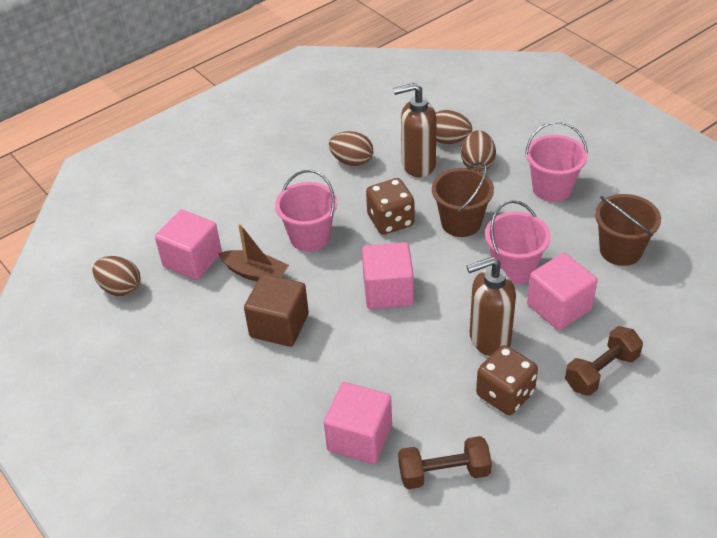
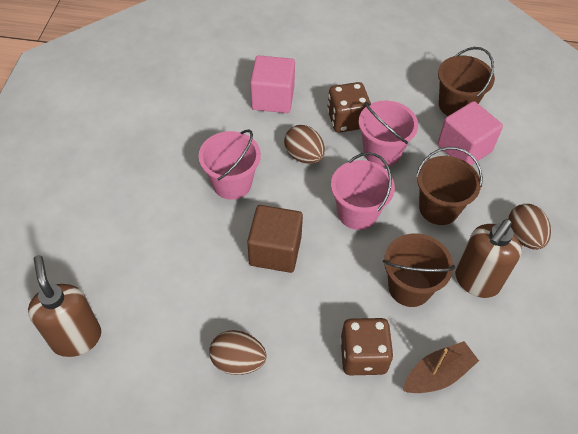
brown bucket: [432,162,494,237] [595,194,661,266] = 2 -> [383,233,455,307] [416,147,483,225] [438,47,495,116] = 3
brown dumbbell: [398,436,492,489] [565,326,643,396] = 2 -> none = 0
brown egg: [92,256,141,297] [329,131,373,167] [436,110,472,144] [461,130,496,172] = 4 -> [209,330,267,375] [284,125,325,164] [508,204,551,250] = 3
pink cube: [155,210,222,280] [324,382,392,464] [362,242,414,309] [527,253,598,330] = 4 -> [250,55,295,113] [437,101,503,165] = 2

